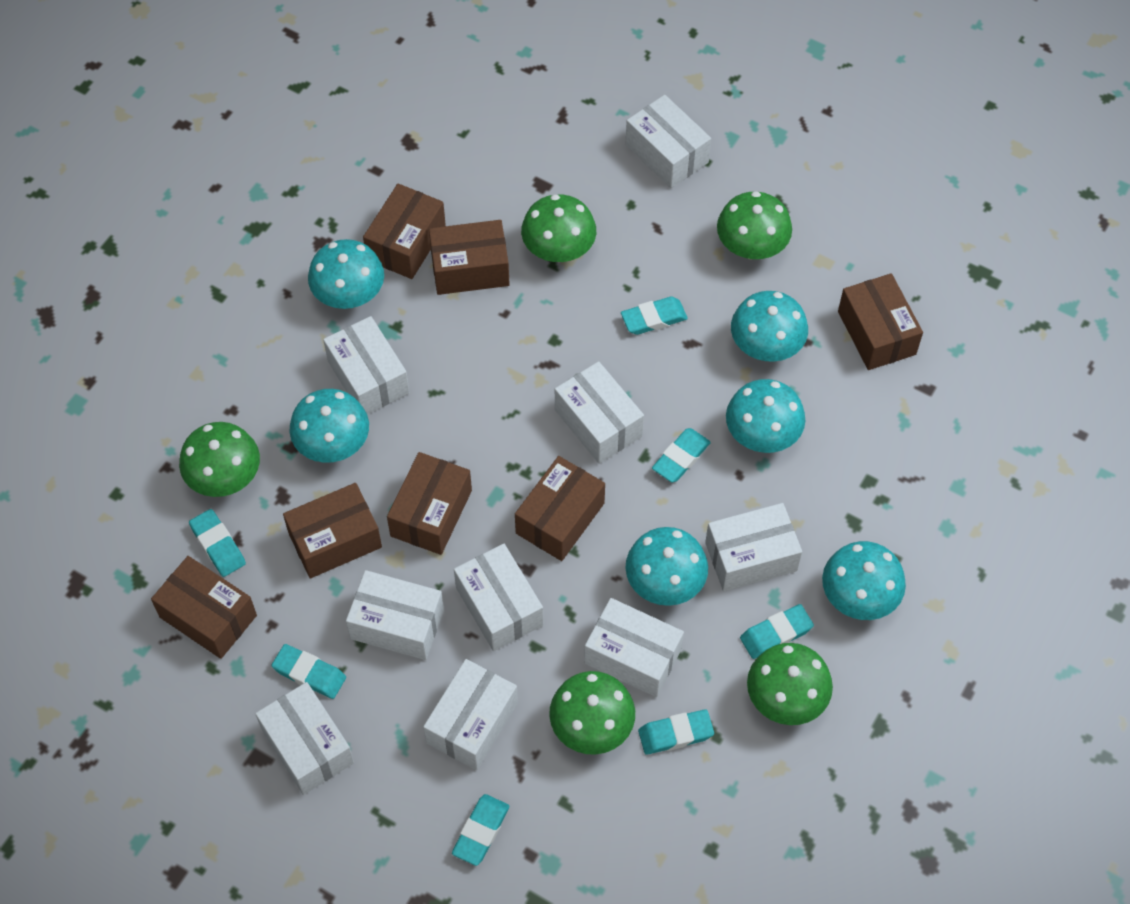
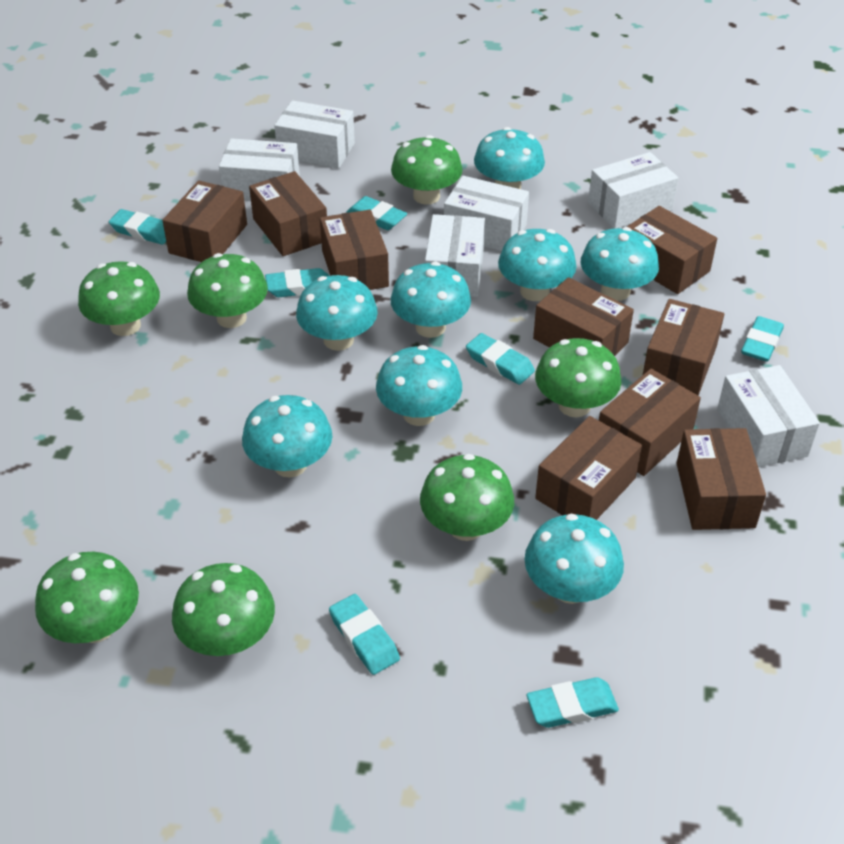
brown box: [151,556,257,659] [283,483,382,578] [363,184,446,279] [387,452,472,555] [429,220,510,295] [515,456,605,561] [838,273,923,370] = 7 -> [162,180,247,262] [249,171,327,256] [320,210,389,290] [533,277,634,356] [535,416,642,520] [599,369,701,476] [627,206,717,294] [643,299,724,396] [676,428,766,530] = 9
green mushroom: [179,422,260,497] [521,194,596,262] [549,671,635,755] [717,191,792,259] [747,643,833,725] = 5 -> [35,552,139,643] [78,261,160,336] [172,563,275,656] [187,253,268,328] [391,135,463,205] [420,454,514,541] [535,338,621,417] = 7
turquoise mushroom: [290,389,369,463] [308,239,384,309] [625,527,708,606] [726,379,805,453] [731,291,808,362] [822,541,906,620] = 6 -> [242,395,332,478] [296,275,378,351] [376,345,462,426] [391,262,471,338] [474,127,545,189] [498,229,577,301] [525,514,624,604] [581,227,659,301] = 8
white box: [255,682,354,795] [323,316,409,414] [346,570,444,660] [423,659,518,770] [454,544,543,651] [555,361,644,464] [584,598,684,697] [626,95,711,188] [705,503,802,591] = 9 -> [219,138,300,201] [274,100,355,169] [425,214,485,297] [444,176,529,251] [588,152,678,229] [717,365,820,467] = 6

